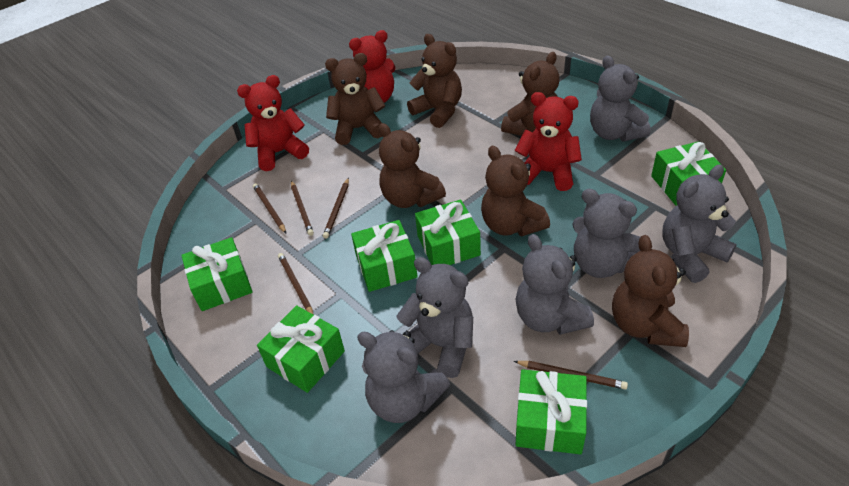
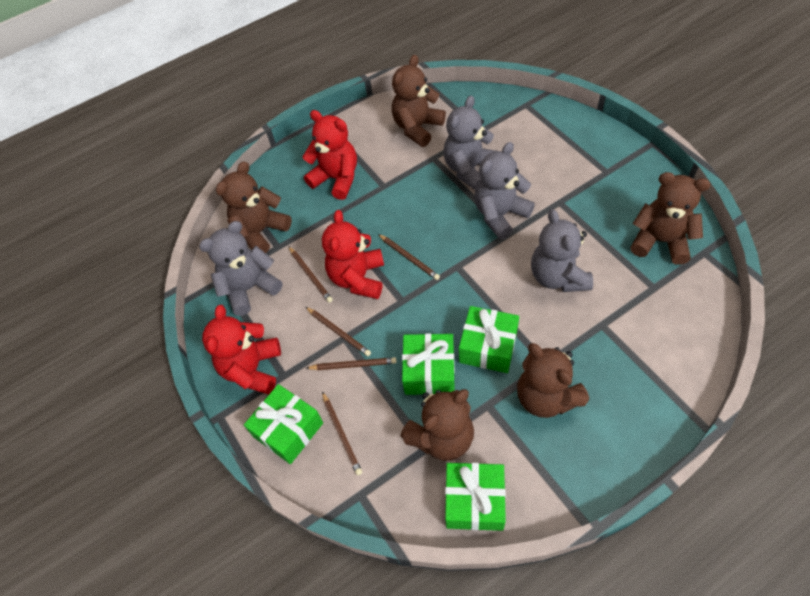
brown teddy bear: [325,53,385,145] [379,123,446,208] [407,34,462,128] [481,146,550,236] [501,52,560,136] [612,235,689,347] = 6 -> [216,161,292,253] [392,55,446,147] [400,389,474,461] [517,343,589,418] [630,172,710,265] = 5
green gift: [181,237,253,311] [257,305,345,393] [351,220,418,292] [415,200,481,265] [515,369,587,455] [651,141,726,205] = 6 -> [244,384,323,464] [402,333,455,395] [445,463,506,531] [459,306,519,373] = 4
grey teddy bear: [357,330,450,423] [396,257,473,378] [515,234,594,335] [572,189,640,278] [590,56,651,142] [662,165,737,283] = 6 -> [199,221,282,316] [443,96,496,190] [475,142,535,239] [531,209,593,292] = 4

